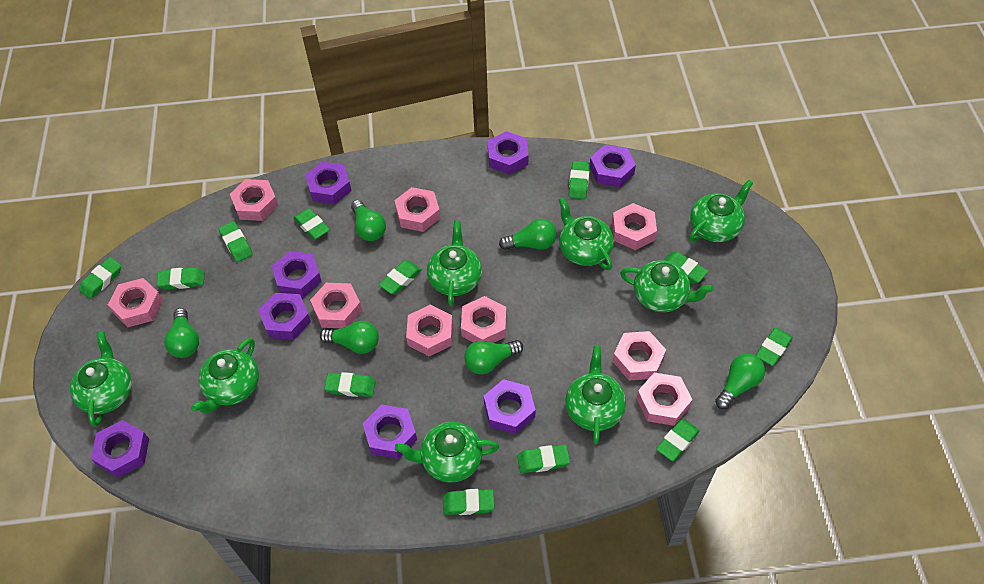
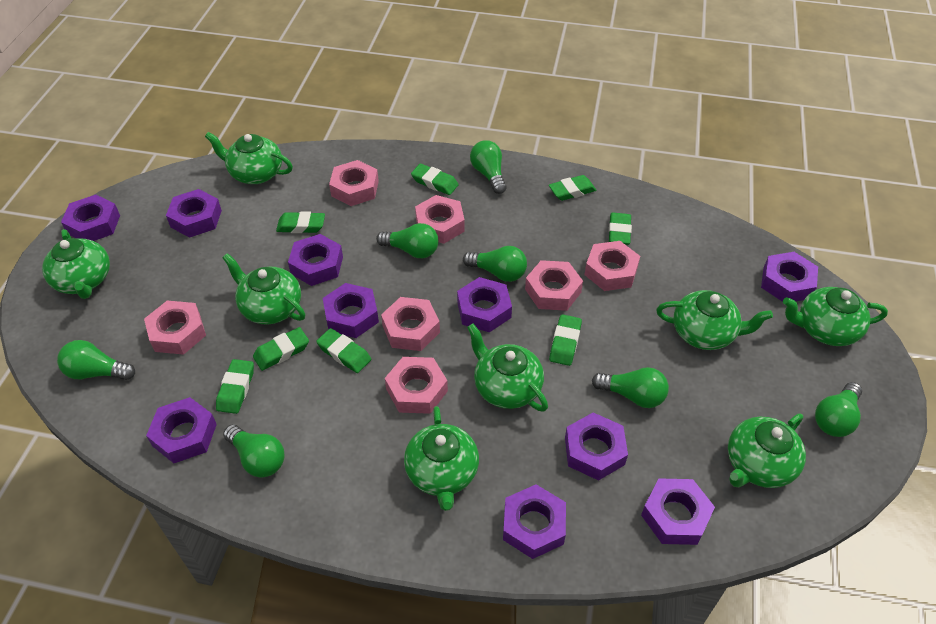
green eraser: [79,257,121,299] [157,267,205,289] [219,221,253,262] [294,208,330,240] [324,372,376,397] [379,260,422,294] [443,489,494,515] [517,445,570,473] [569,161,590,199] [656,419,700,461] [664,252,708,283] [756,328,793,366] = 12 -> [216,359,254,414] [253,327,309,371] [276,211,325,233] [316,328,371,373] [411,164,459,195] [549,175,596,201] [549,314,582,366] [609,212,632,245] = 8
green light bulb: [164,308,199,358] [320,321,379,354] [351,200,386,241] [464,340,523,374] [499,219,557,250] [715,354,765,409] = 6 -> [57,340,135,380] [223,424,285,478] [376,223,438,258] [463,246,527,282] [470,140,506,194] [592,367,669,408] [815,382,862,437] = 7
pink nut: [108,278,163,327] [230,179,278,221] [310,283,362,328] [394,187,440,232] [406,304,453,356] [461,296,506,343] [612,203,657,250] [613,331,666,381] [636,373,693,426] = 9 -> [144,301,206,355] [329,160,379,206] [381,297,440,351] [385,357,448,414] [415,195,465,244] [525,260,583,311] [585,241,640,291] = 7
purple nut: [91,420,149,478] [258,293,311,340] [272,251,322,297] [305,162,351,204] [362,405,417,459] [484,379,536,434] [488,131,528,175] [590,145,636,187] = 8 -> [61,194,120,241] [146,397,217,463] [166,189,222,238] [288,234,343,286] [323,283,379,338] [457,277,512,333] [503,484,566,559] [565,413,628,481] [641,478,715,545] [761,252,818,302] = 10

